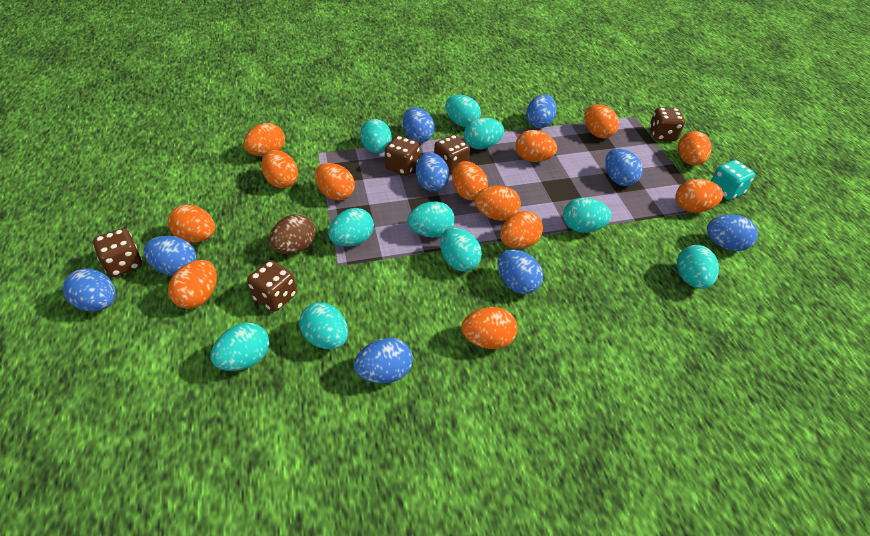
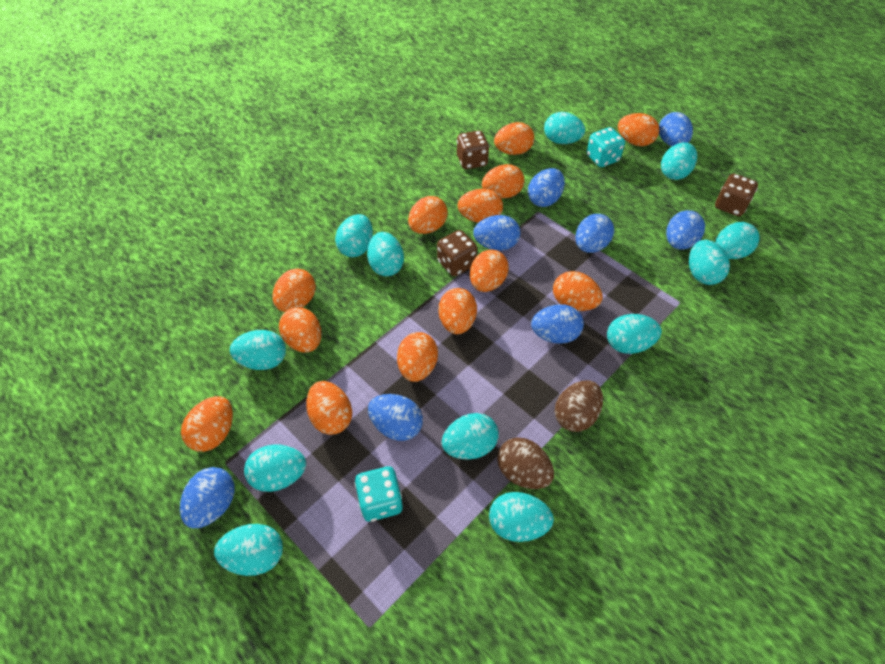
blue egg: [63,268,116,311] [143,236,196,276] [354,338,413,383] [403,107,435,143] [416,152,449,191] [498,249,543,294] [526,94,557,128] [605,149,643,186] [707,215,758,251] = 9 -> [180,467,235,528] [368,394,423,441] [473,215,520,251] [528,168,565,207] [531,304,584,343] [575,214,614,253] [659,112,693,146] [666,210,705,250] = 8
brown dice: [93,228,142,277] [247,260,297,312] [385,136,420,176] [434,135,470,175] [649,107,685,141] = 5 -> [437,230,477,276] [457,131,489,169] [715,173,758,216] = 3
brown egg: [269,214,315,254] = 1 -> [497,437,554,489] [555,380,603,432] = 2
turquoise dice: [711,160,755,200] = 1 -> [355,466,403,522] [587,127,625,167] = 2
turquoise egg: [211,323,269,371] [299,302,348,349] [328,208,374,247] [360,119,392,154] [407,202,455,238] [440,228,482,271] [445,95,481,127] [464,118,504,149] [563,198,612,233] [677,245,719,289] = 10 -> [214,524,283,576] [230,330,286,370] [244,445,306,492] [335,214,373,257] [367,232,404,276] [441,413,499,460] [489,492,554,542] [544,112,585,144] [607,314,662,354] [661,142,697,180] [689,240,730,285] [715,222,760,259] = 12

